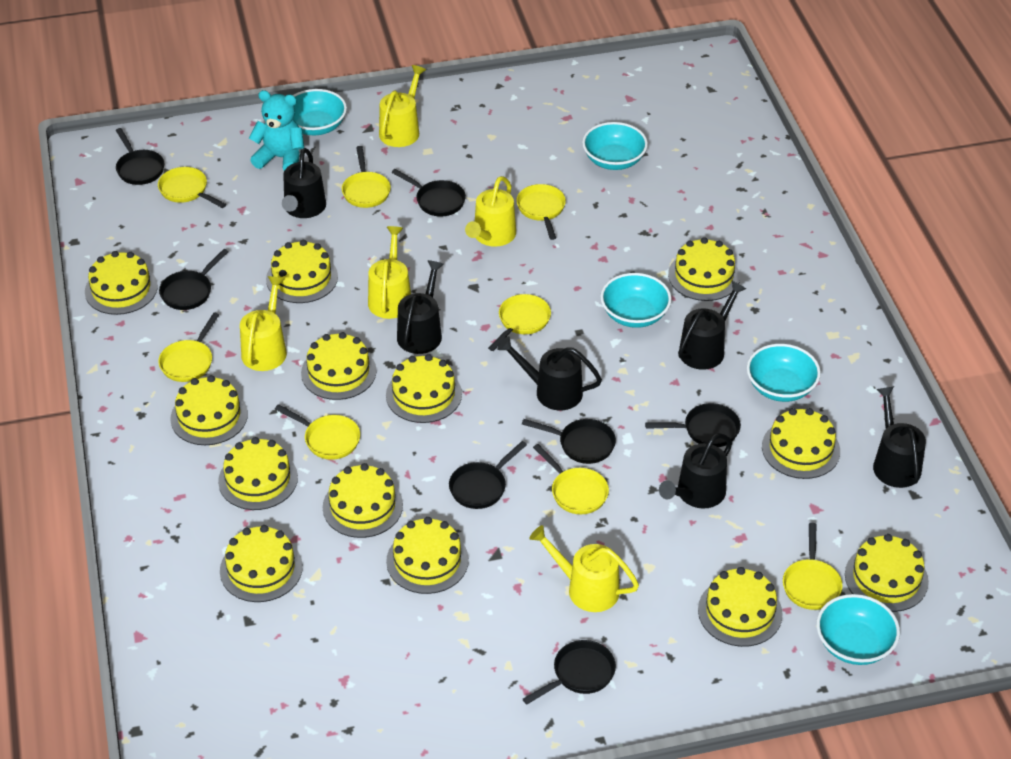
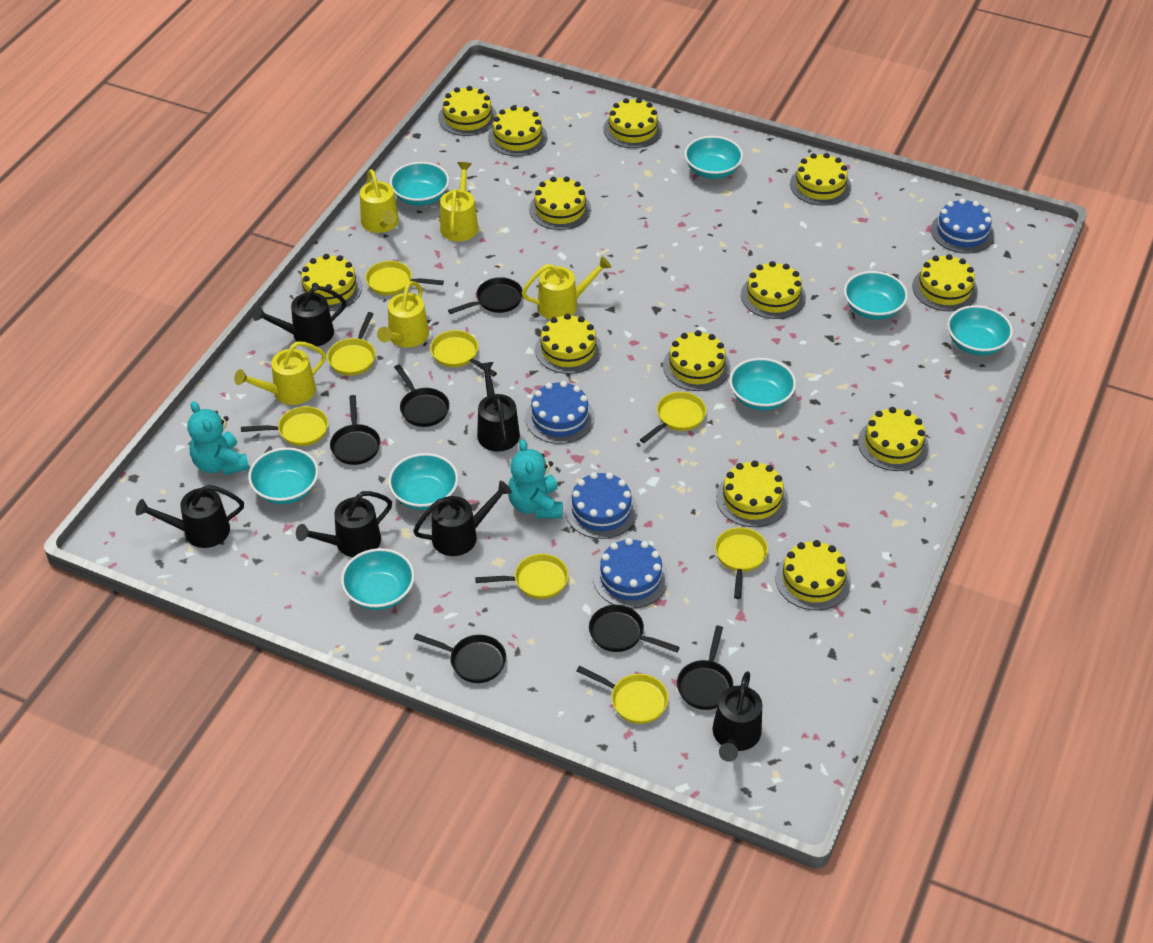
black pan: [116,128,164,185] [159,249,228,310] [392,169,466,217] [449,441,527,509] [522,419,616,464] [523,640,616,704] [645,403,741,447] = 7 -> [330,395,380,465] [395,364,449,427] [414,633,506,683] [448,277,522,314] [589,605,680,652] [677,626,733,710] = 6
blue cake: none = 0 -> [525,381,595,444] [565,472,638,539] [593,538,668,609] [931,198,994,254] = 4
turquoise bowl: [293,89,347,135] [582,122,648,170] [600,273,672,328] [747,344,821,402] [816,594,900,665] = 5 -> [248,447,319,504] [341,548,415,610] [388,453,458,510] [390,162,449,206] [684,136,743,179] [729,358,796,410] [844,271,908,320] [947,305,1013,356] = 8
turquoise teddy bear: [249,90,304,171] = 1 -> [187,401,249,475] [508,439,563,519] = 2

